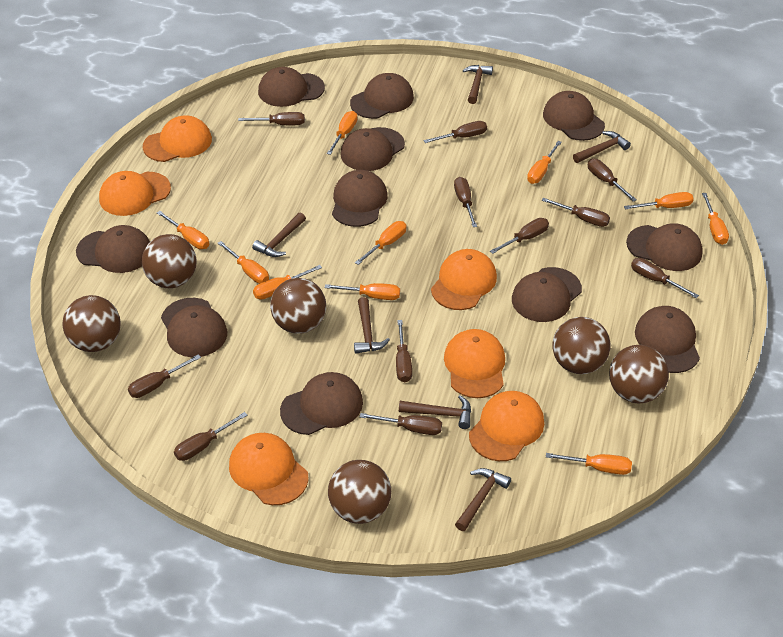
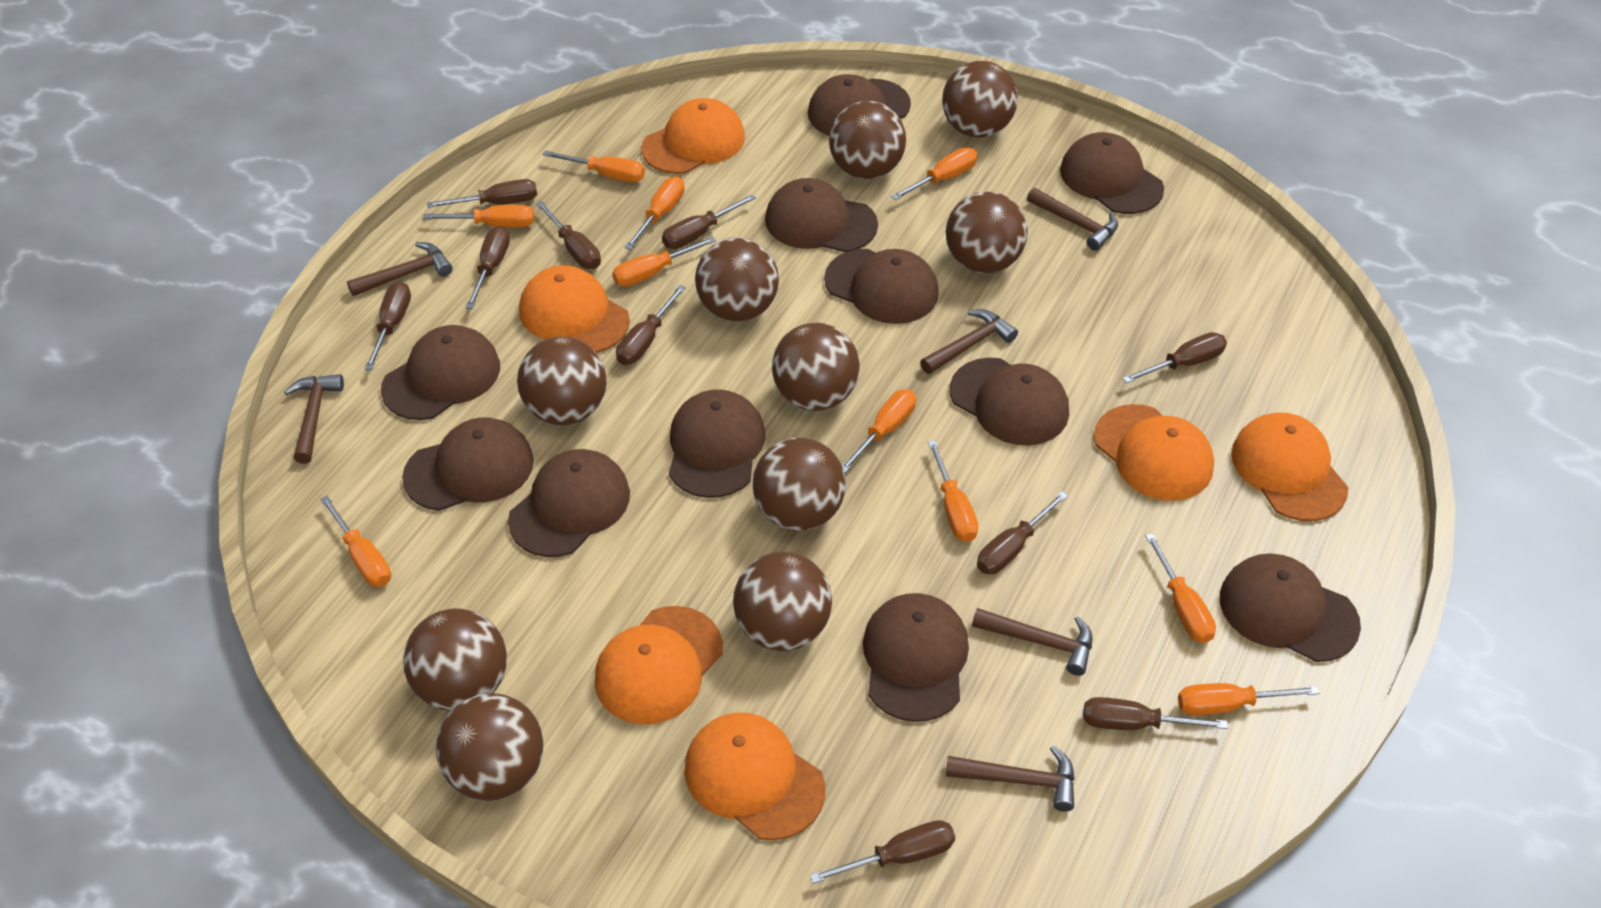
brown ball: [62,295,121,352] [142,234,197,288] [270,278,326,334] [328,460,391,524] [552,317,611,374] [609,345,669,403] = 6 -> [403,608,507,711] [436,693,544,801] [517,336,607,425] [695,237,779,322] [733,552,832,651] [752,437,846,531] [772,323,860,411] [829,101,906,179] [942,61,1018,138] [946,191,1028,273] = 10
brown screwdriver: [128,354,201,398] [174,412,247,461] [238,112,305,125] [360,413,442,435] [396,320,412,382] [424,121,487,143] [454,177,477,227] [490,218,549,254] [541,198,610,227] [588,159,637,202] [631,258,699,298] = 11 -> [365,282,411,370] [427,179,537,208] [466,226,510,309] [536,201,601,269] [616,285,686,365] [662,194,756,249] [810,820,955,884] [977,491,1068,574] [1083,697,1228,730] [1122,332,1227,383] = 10

